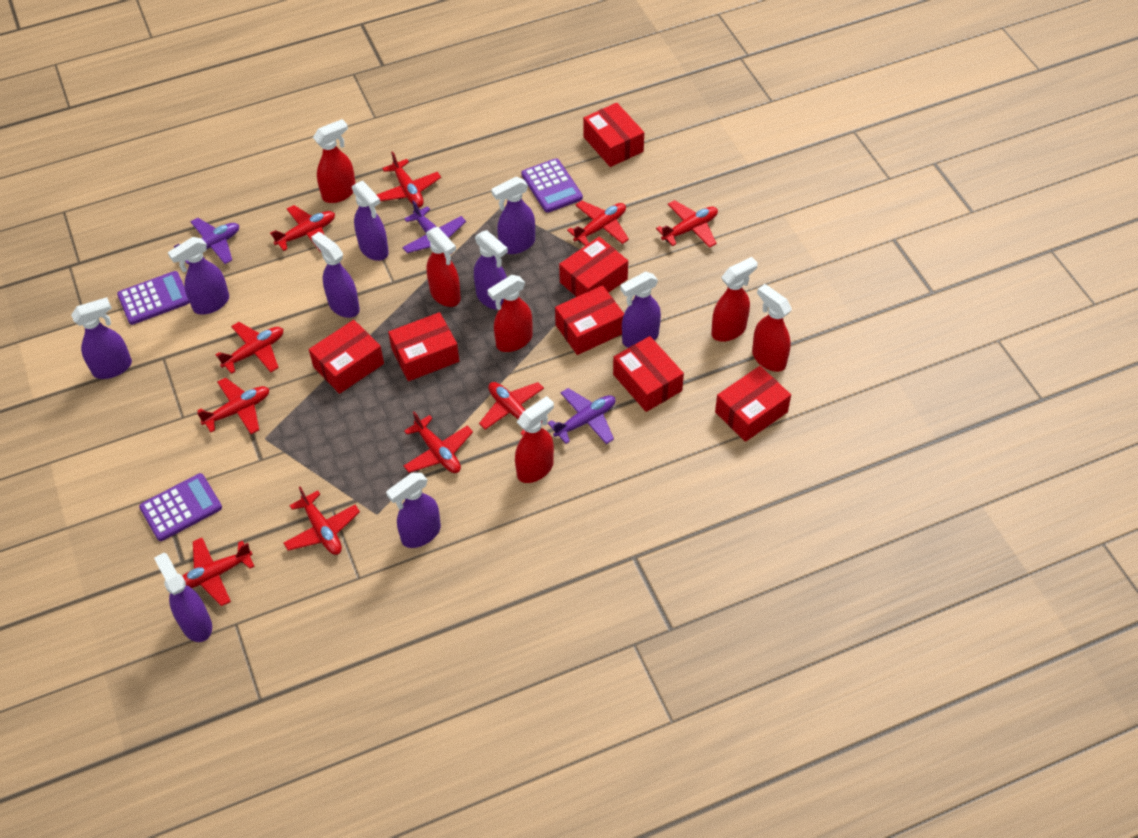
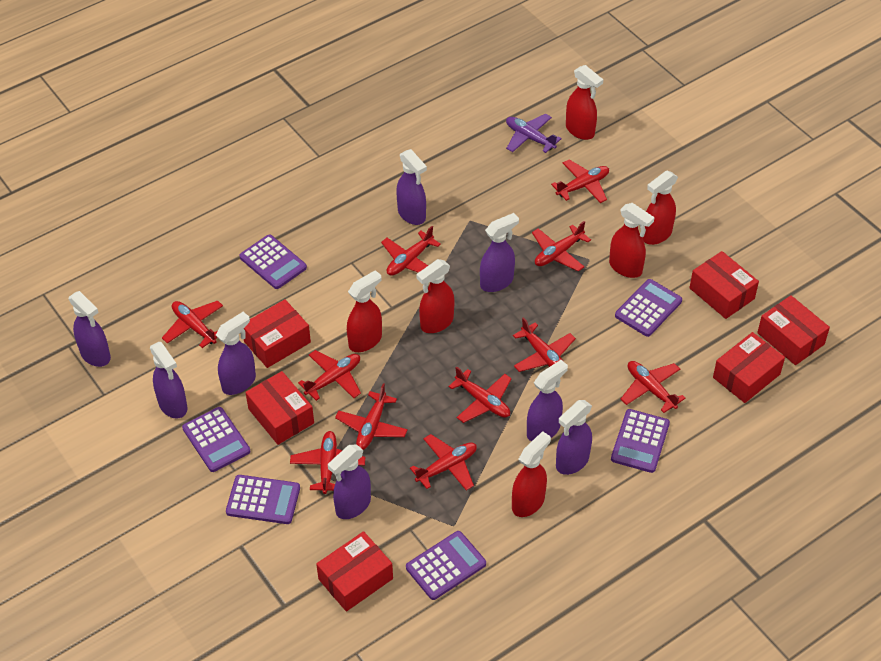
purple calculator: [117,271,190,325] [139,473,222,541] [521,158,583,213] = 3 -> [182,407,250,472] [226,475,300,524] [240,235,307,289] [406,531,486,600] [611,409,670,473] [615,279,682,337] = 6
purple plane: [174,218,239,264] [402,200,466,254] [548,388,615,444] = 3 -> [506,114,562,153] = 1
purple spray bottle: [71,297,132,379] [154,553,212,642] [168,237,229,314] [311,232,360,318] [352,181,389,261] [386,473,441,548] [474,230,508,310] [491,177,535,254] [620,272,661,348] = 9 -> [69,291,111,367] [150,342,188,419] [216,312,256,395] [328,444,371,519] [396,149,427,225] [480,213,519,292] [527,360,568,441] [556,400,592,475] = 8
red box: [309,320,384,394] [388,312,459,381] [555,285,624,355] [559,237,628,297] [583,103,644,167] [613,336,684,412] [715,366,791,442] = 7 -> [244,299,311,368] [246,371,314,445] [316,531,393,612] [690,251,759,319] [713,332,785,403] [757,295,830,365] = 6
red plane: [182,538,255,606] [197,377,269,434] [216,322,283,374] [270,205,335,252] [283,487,360,555] [377,151,441,208] [403,411,473,473] [479,382,544,436] [567,200,629,246] [656,200,718,248] = 10 -> [162,300,223,348] [290,431,365,494] [298,350,361,401] [335,383,408,450] [381,226,441,276] [410,434,477,490] [448,366,512,423] [513,317,576,372] [532,221,591,271] [551,160,609,203] [621,361,686,413] = 11

